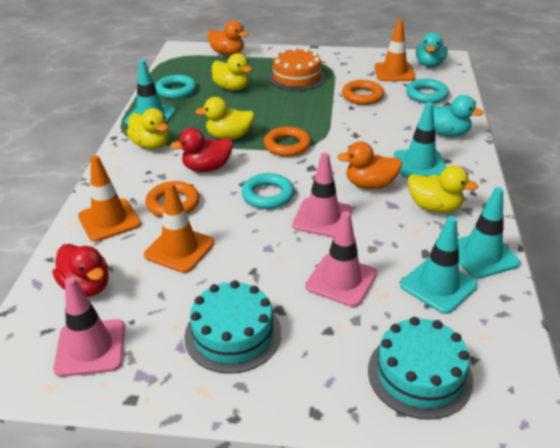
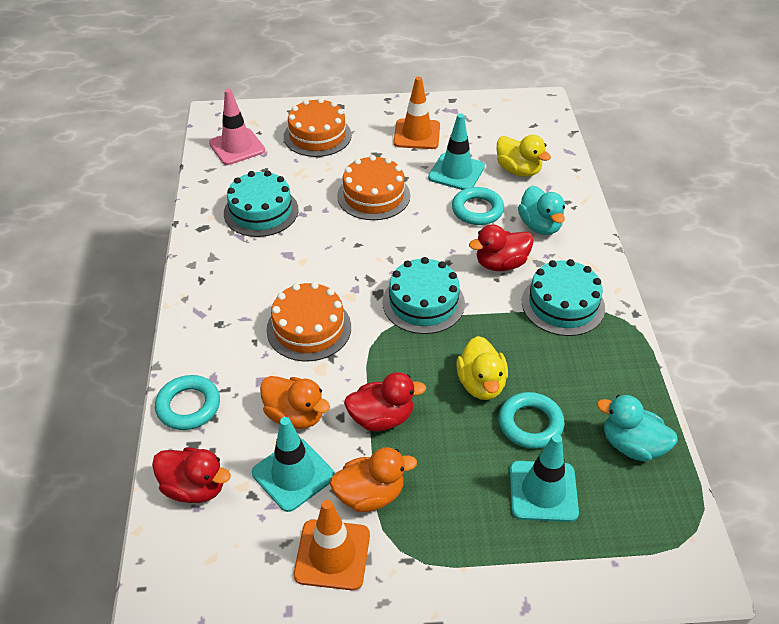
orange cake: [269,47,325,91] = 1 -> [266,282,351,361] [284,98,352,157] [337,155,410,220] = 3
orange ring: [145,181,200,217] [264,126,311,157] [342,80,384,105] = 3 -> none = 0
orange traffic cone: [78,155,141,242] [144,182,215,273] [375,19,415,81] = 3 -> [294,500,370,590] [394,77,440,149] = 2
pink traffic cone: [53,277,125,377] [292,153,352,237] [305,211,377,307] = 3 -> [209,89,265,165] = 1
red duck: [52,244,109,297] [170,128,233,172] = 2 -> [152,447,231,503] [344,372,426,431] [469,224,534,271] = 3
turquoise cake: [184,280,281,373] [368,317,473,420] = 2 -> [224,170,299,237] [382,257,465,334] [522,259,605,336] = 3
turquoise traffic cone: [125,60,176,125] [394,102,447,178] [400,216,478,314] [458,187,520,279] = 4 -> [252,417,335,512] [428,113,485,190] [510,434,579,522] = 3
yellow duck: [127,108,169,149] [195,97,254,140] [212,53,253,91] [408,165,478,213] = 4 -> [456,336,508,400] [497,135,551,177] = 2

